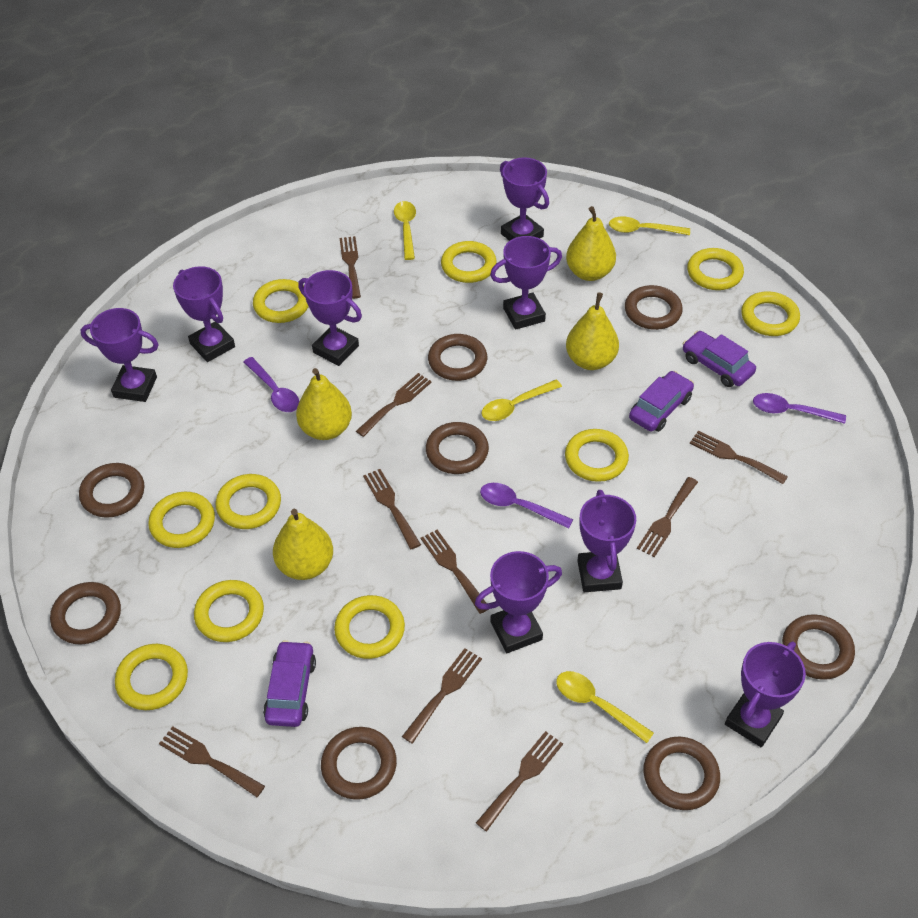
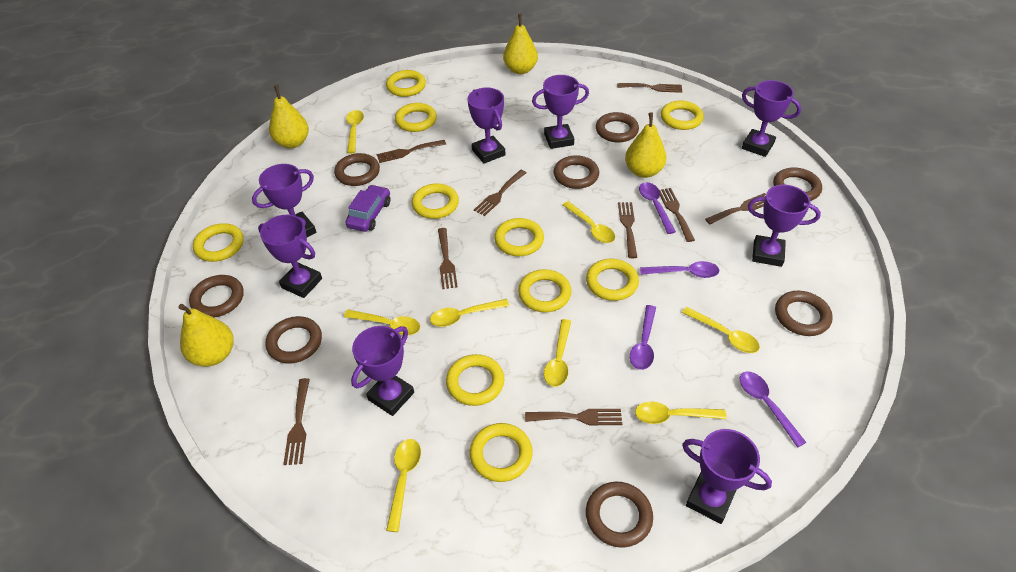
purple car: [263,640,316,727] [629,371,694,432] [683,331,756,387] = 3 -> [345,185,390,232] = 1
purple spoon: [244,357,299,412] [480,483,573,529] [753,393,846,424] = 3 -> [630,305,656,370] [639,182,676,234] [640,261,719,278] [740,371,807,447] = 4
yellow spoon: [394,201,416,260] [482,379,562,421] [556,671,654,743] [609,217,690,235] = 4 -> [344,310,420,335] [346,110,364,153] [386,439,421,532] [430,299,509,327] [544,319,571,387] [563,201,615,243] [635,402,727,424] [682,307,760,353] = 8

